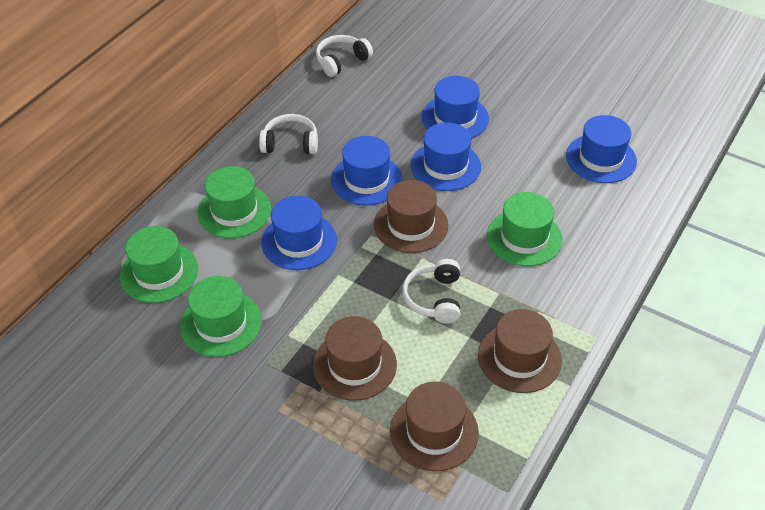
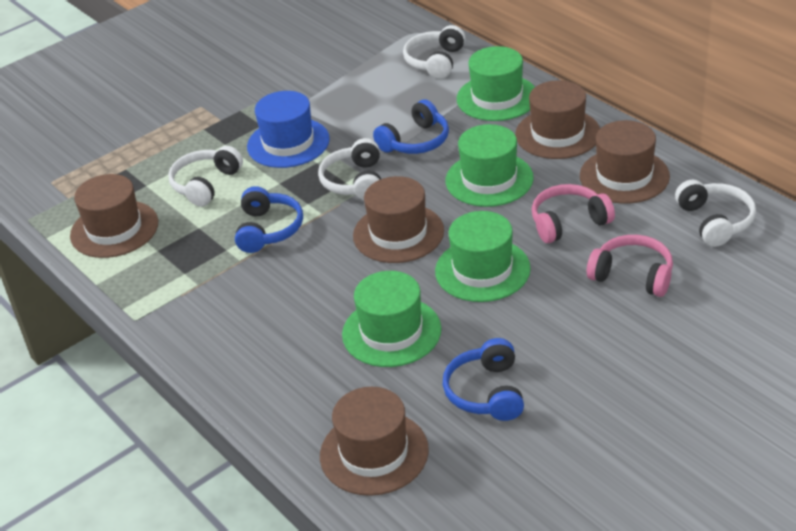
blue hat: [261,196,337,270] [331,136,403,206] [411,122,481,191] [422,76,489,139] [566,115,637,183] = 5 -> [247,91,330,168] = 1
blue headphones: none = 0 -> [235,186,303,253] [373,100,449,154] [443,338,524,421] = 3
brown hat: [313,316,397,401] [374,180,448,253] [390,381,479,472] [478,309,562,393] = 4 -> [70,174,158,258] [320,387,429,496] [353,176,444,263] [515,80,600,159] [580,120,670,204] = 5
pink headphones: none = 0 -> [532,184,615,243] [587,235,673,297] = 2
white headphones: [259,114,318,154] [316,35,373,77] [402,259,461,324] = 3 -> [168,146,243,207] [318,138,381,200] [403,25,466,79] [675,180,756,247] = 4

